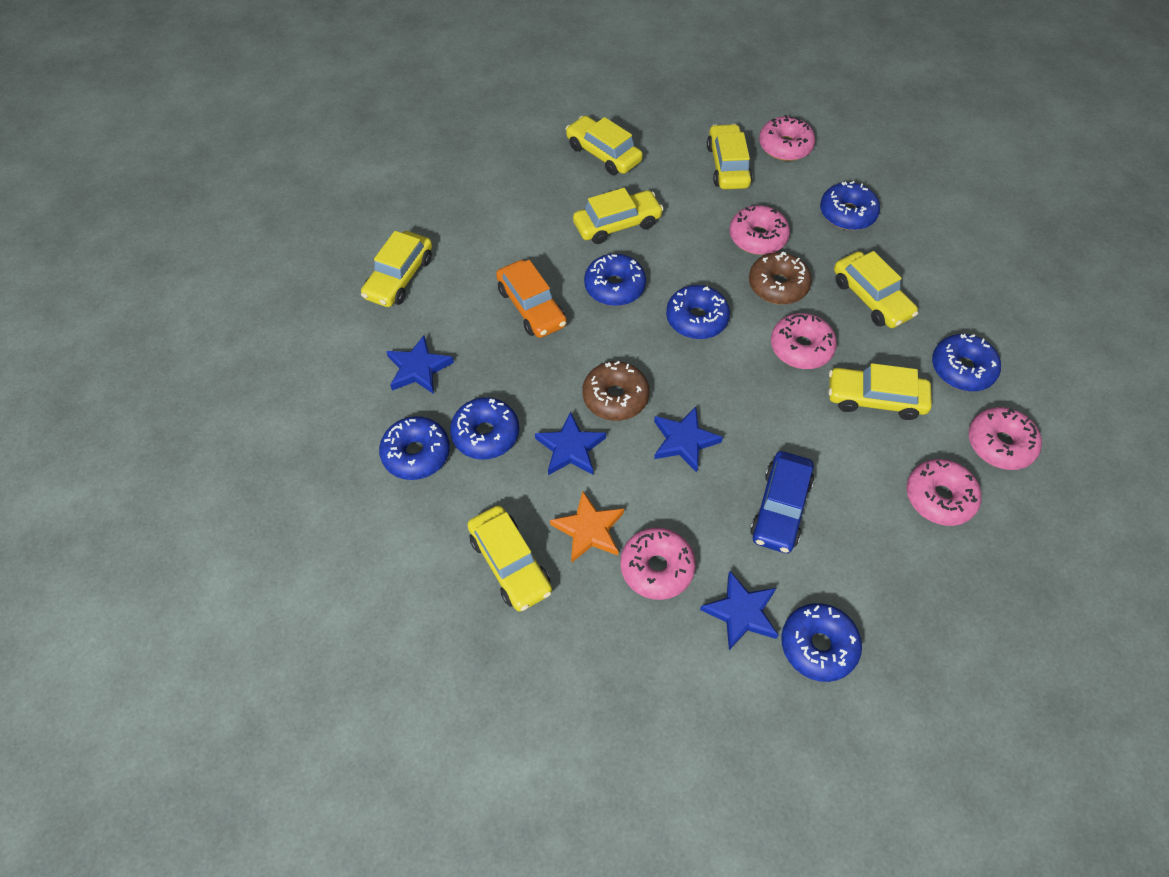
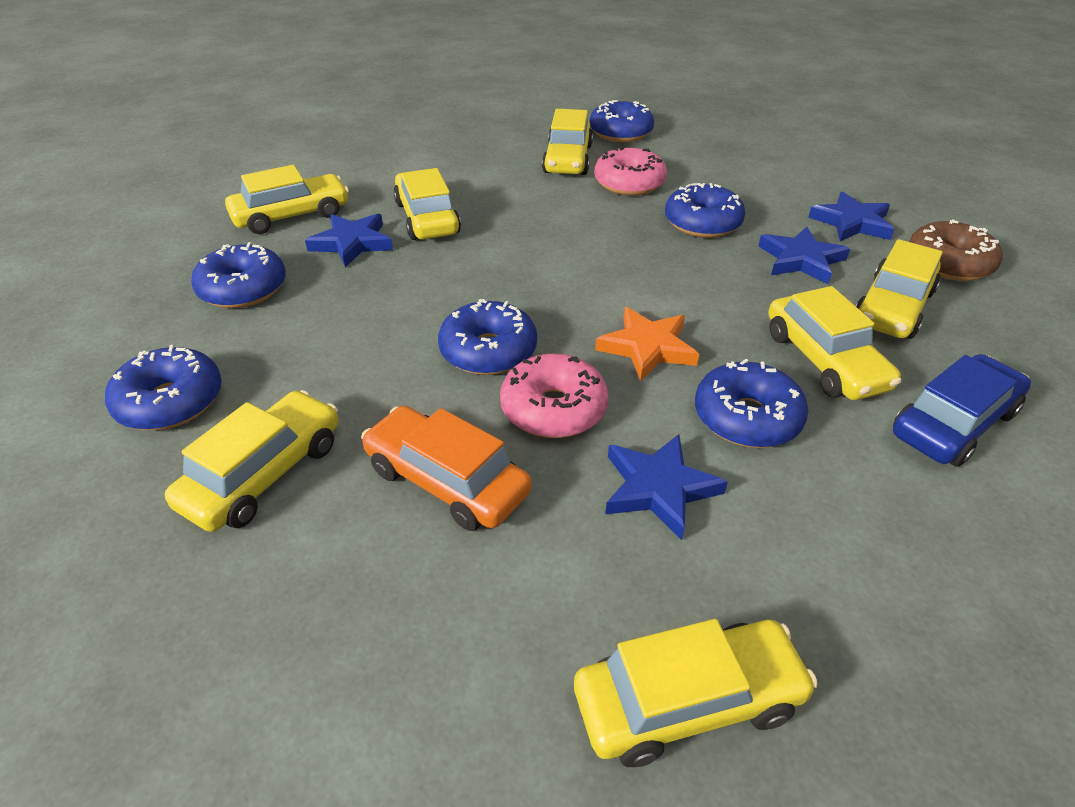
blue donut: [379,416,450,480] [450,397,519,460] [584,254,646,306] [666,285,730,339] [781,603,862,682] [820,181,880,230] [932,334,1001,391] = 7 -> [105,345,222,430] [191,242,286,308] [438,299,537,375] [590,100,654,142] [665,183,745,238] [695,359,808,448] = 6
brown donut: [582,361,649,421] [749,252,812,305] = 2 -> [909,219,1003,281] = 1
pink donut: [620,528,696,600] [730,205,790,255] [759,115,815,161] [771,313,837,369] [907,459,981,526] [968,407,1042,470] = 6 -> [500,354,608,438] [594,147,667,196] = 2

